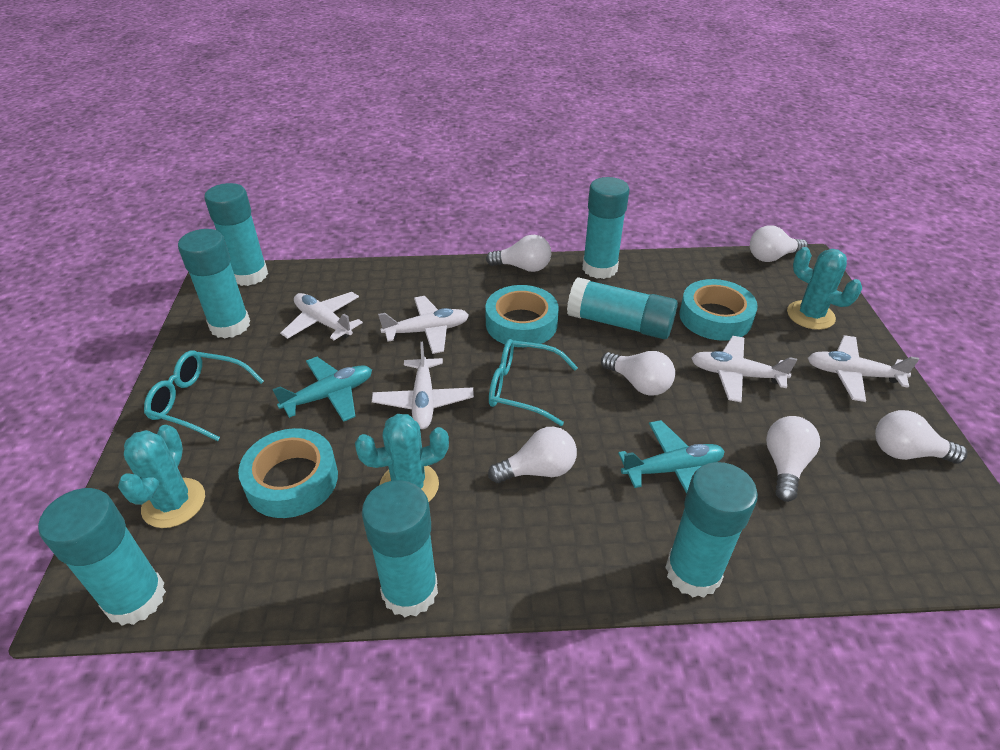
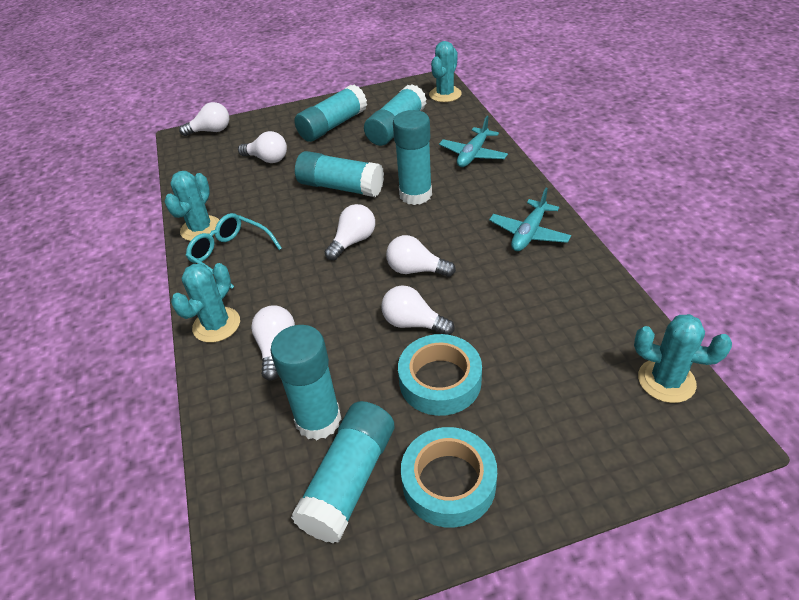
turquoise cactus: [118,425,205,528] [355,414,449,502] [787,247,862,330] = 3 -> [164,171,219,241] [171,263,240,343] [429,41,462,102] [634,314,732,403] = 4
turquoise glasses: [144,351,264,441] [489,339,578,426] = 2 -> [186,213,282,289] = 1
turquoise glue stick: [38,488,166,626] [178,229,250,338] [204,183,268,286] [362,480,438,617] [567,277,678,339] [582,177,629,279] [665,462,758,598] = 7 -> [270,325,341,440] [291,401,394,544] [294,84,367,142] [295,151,384,197] [364,84,427,146] [393,110,432,205] = 6
turquoise tape: [238,428,338,518] [485,285,559,347] [679,279,758,341] = 3 -> [398,334,482,416] [401,427,497,528] = 2
white plane: [280,292,363,340] [372,342,474,429] [378,296,469,354] [691,336,797,402] [808,335,919,402] = 5 -> none = 0

